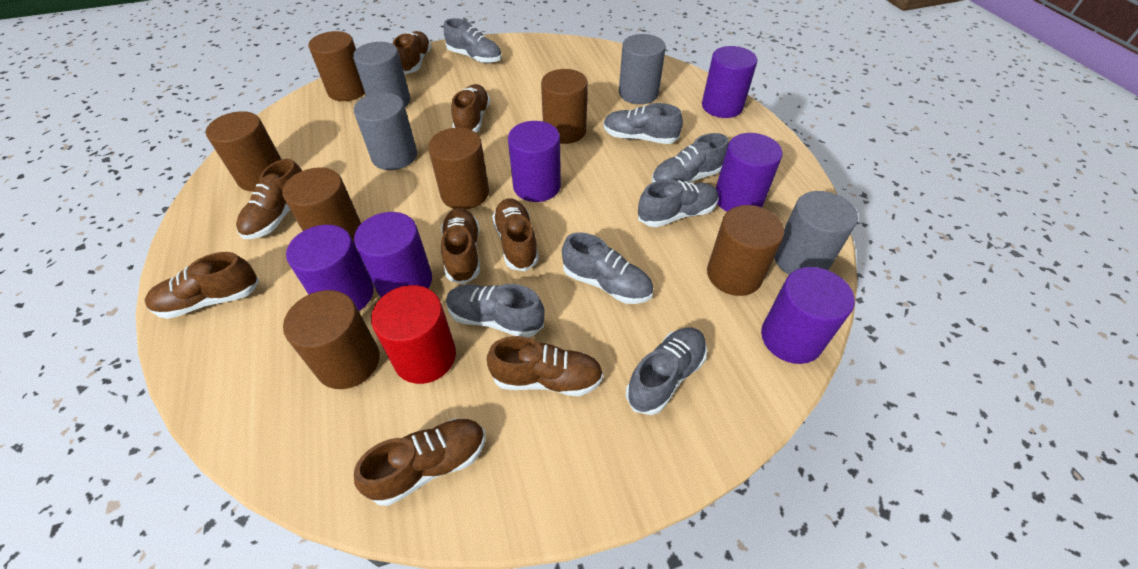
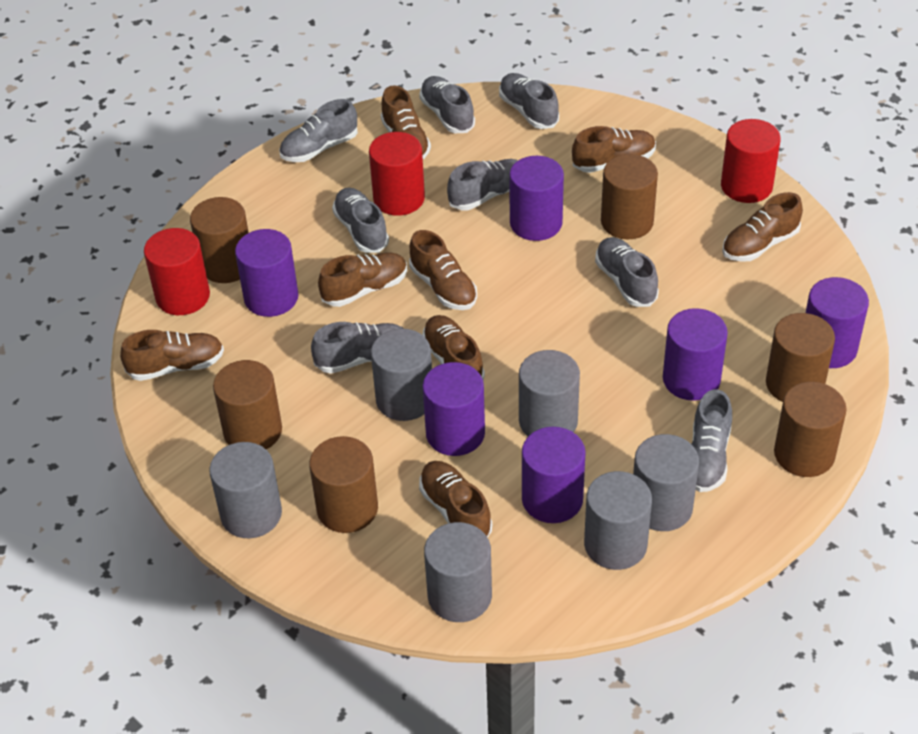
brown cylinder: [206,111,281,192] [283,167,361,244] [283,290,380,389] [308,31,365,101] [428,128,489,210] [541,69,588,144] [707,205,785,296] = 7 -> [190,197,249,283] [213,360,282,449] [309,436,378,533] [601,154,658,239] [766,313,835,402] [774,382,846,477] = 6
grey cylinder: [353,42,410,107] [354,92,417,170] [619,34,666,104] [774,191,858,275] = 4 -> [209,442,282,538] [371,329,432,421] [424,522,492,622] [519,350,580,436] [584,471,652,570] [633,434,699,531] = 6
grey shoe: [444,18,502,63] [446,284,545,337] [562,232,653,304] [603,103,683,144] [626,328,707,415] [638,179,719,227] [652,133,728,183] = 7 -> [279,99,358,162] [311,322,404,374] [332,188,389,253] [419,76,475,133] [447,159,518,210] [499,73,559,129] [595,237,659,307] [692,389,732,492] = 8
red cylinder: [371,285,456,384] = 1 -> [144,228,210,315] [369,132,425,216] [721,119,781,203] = 3

